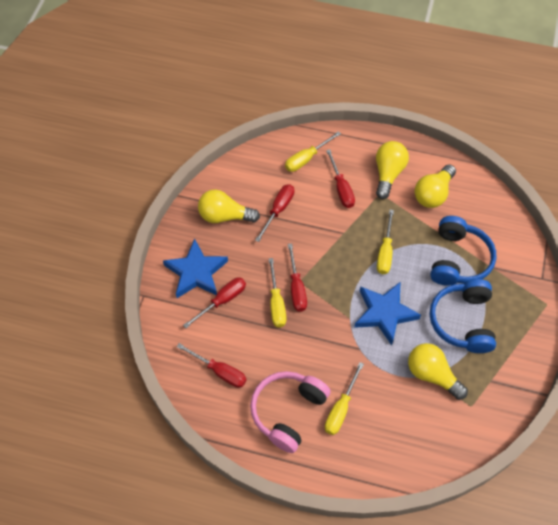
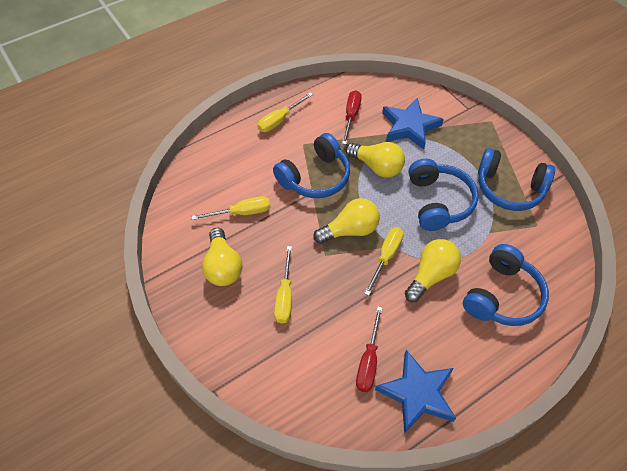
blue headphones: [430,216,496,286] [430,279,496,353] = 2 -> [273,133,350,198] [409,159,479,231] [463,244,549,326] [478,148,555,211] = 4
pink headphones: [250,371,331,453] = 1 -> none = 0
red screwdriver: [177,343,247,388] [183,278,246,328] [255,184,294,242] [288,243,307,312] [326,149,355,208] = 5 -> [342,90,362,145] [356,306,383,392] = 2

